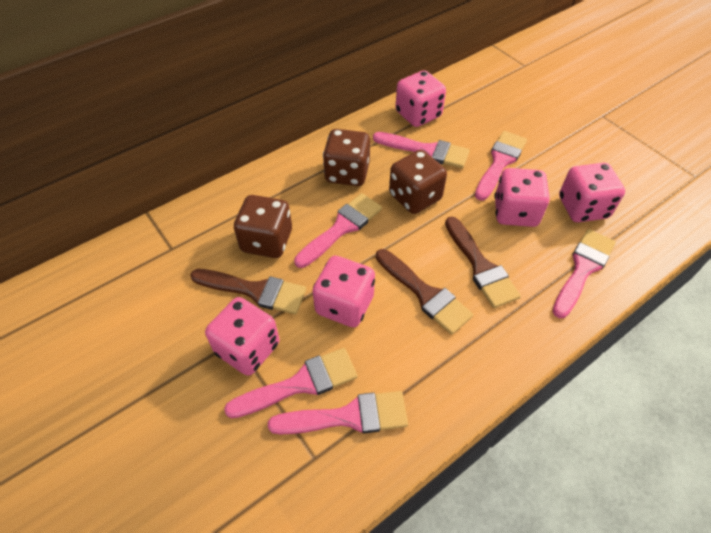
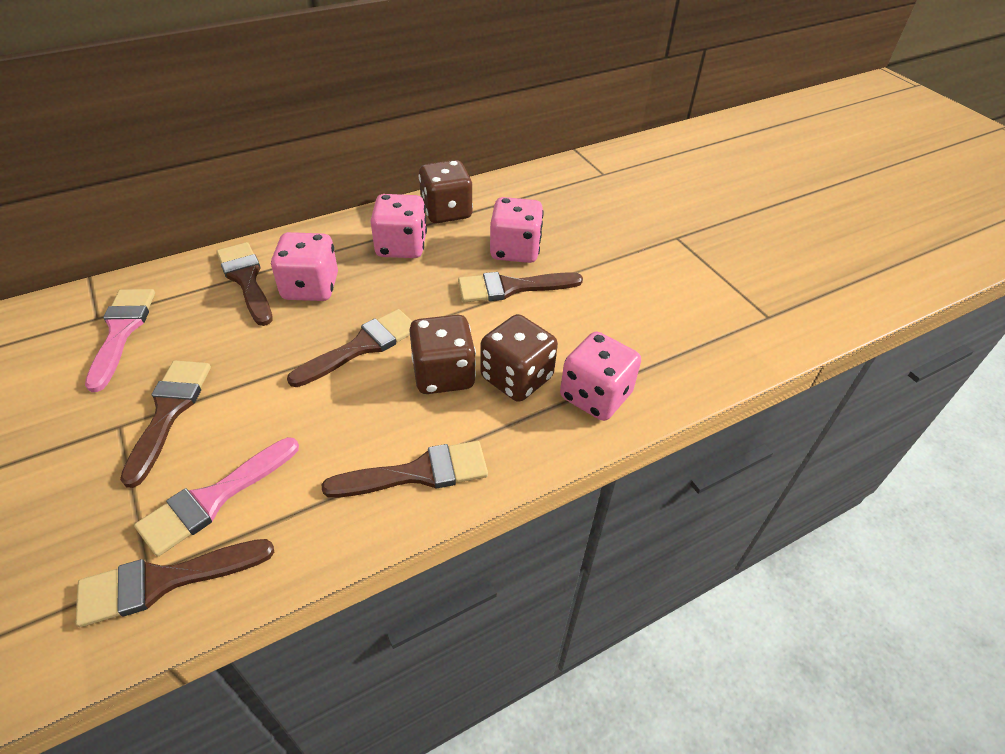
brown brush: [190,269,306,314] [376,249,473,335] [445,216,521,308] = 3 -> [75,539,274,627] [120,360,211,488] [216,242,273,326] [287,309,413,387] [322,441,488,498] [458,272,583,303] = 6
pink brush: [224,348,358,419] [268,391,408,434] [294,193,382,268] [373,132,470,168] [475,131,527,201] [552,229,616,318] = 6 -> [85,289,155,392] [134,437,299,557] = 2
pink dice: [205,297,280,376] [313,256,375,327] [395,70,446,127] [494,168,550,227] [559,163,625,222] = 5 -> [271,232,338,301] [370,194,427,258] [490,197,544,263] [560,332,641,421] = 4

